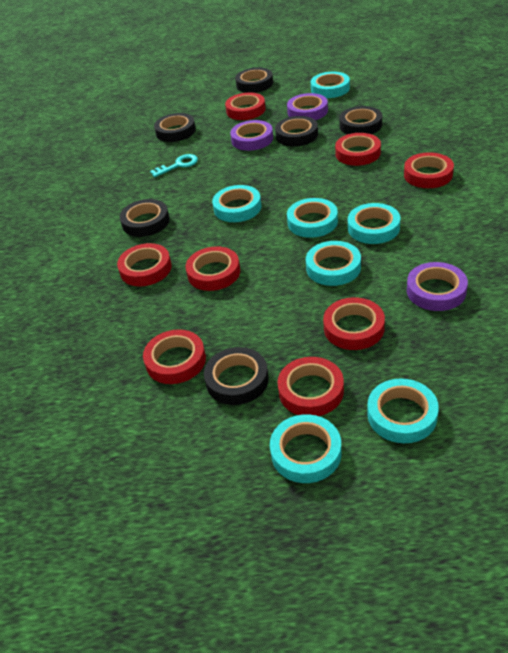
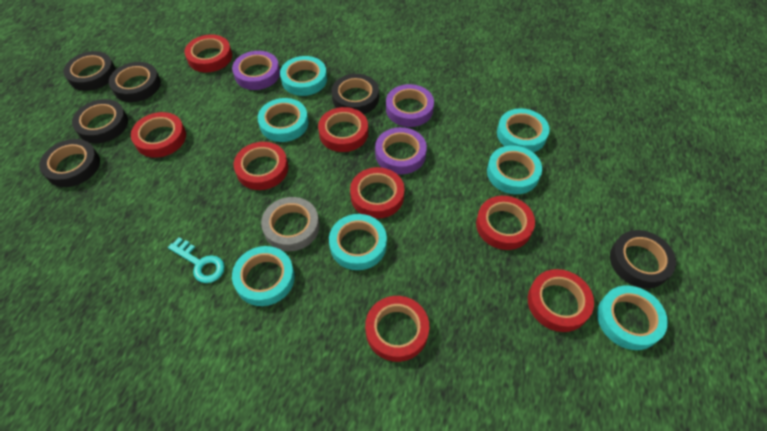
grey tape: none = 0 -> [261,197,320,251] = 1

